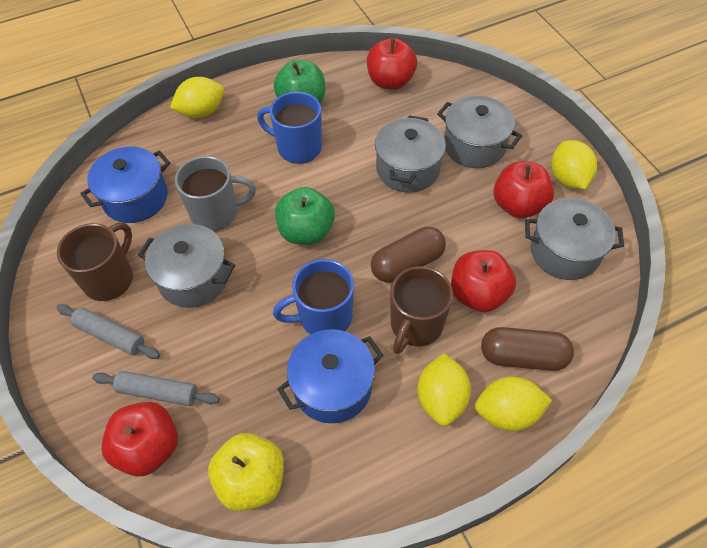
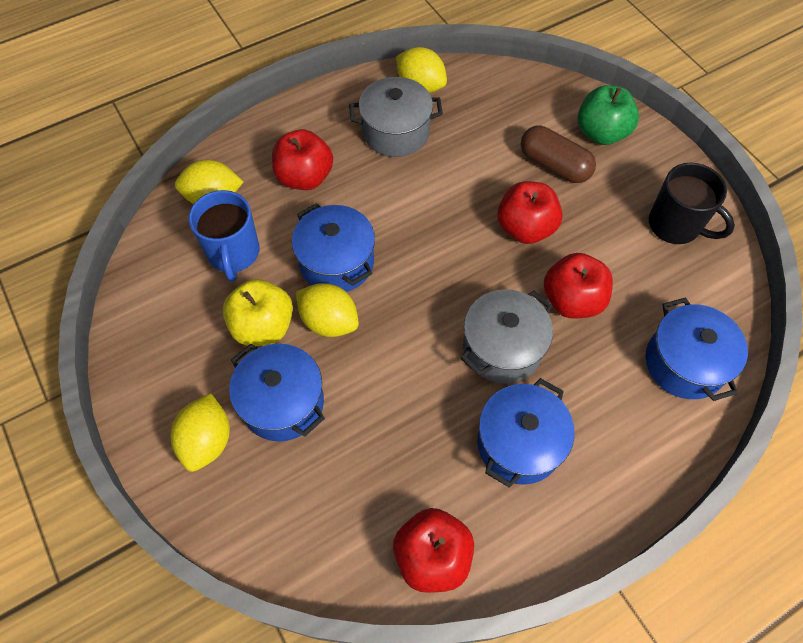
black mug: none = 0 -> [649,163,735,244] = 1
blue mug: [257,92,322,164] [273,259,354,335] = 2 -> [188,190,260,282] = 1
blue pot: [80,147,170,223] [278,329,383,423] = 2 -> [229,344,325,442] [292,203,375,292] [477,378,575,488] [645,297,748,401] = 4
brown capsule: [371,227,446,283] [481,327,574,371] = 2 -> [521,126,596,183] = 1
brown mug: [57,223,133,301] [390,266,453,354] = 2 -> none = 0
green apple: [274,60,325,103] [275,187,335,245] = 2 -> [577,85,639,145] = 1
grey mug: [175,156,256,231] = 1 -> none = 0
grey pot: [138,224,235,308] [375,115,446,193] [437,96,522,168] [525,198,624,280] = 4 -> [349,77,443,157] [460,289,553,384] = 2
grey rolling pin: [56,304,160,359] [92,371,220,406] = 2 -> none = 0

